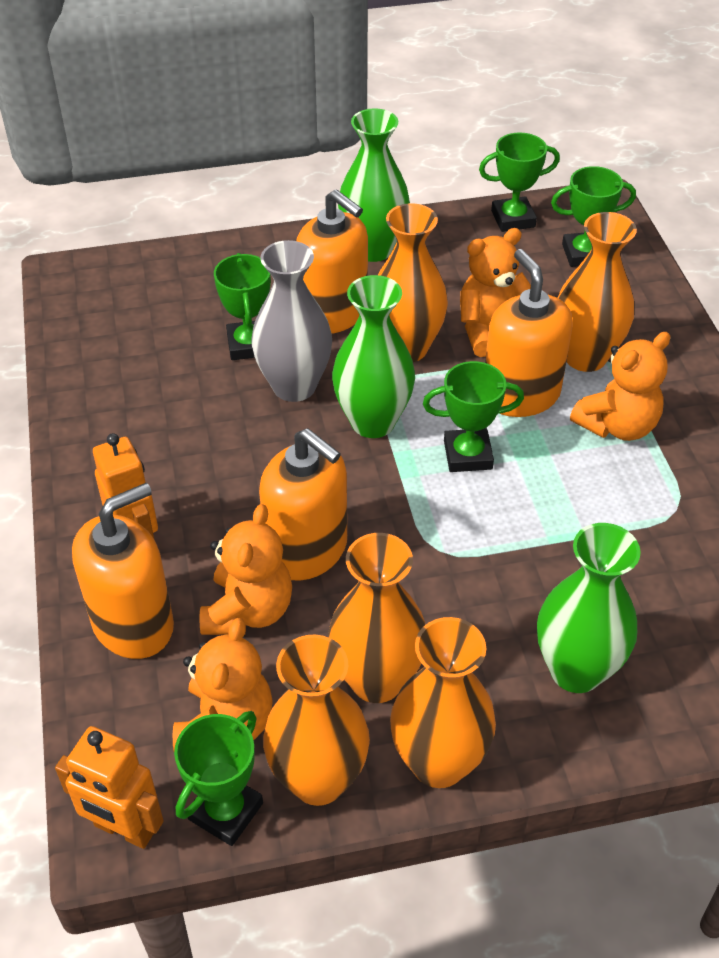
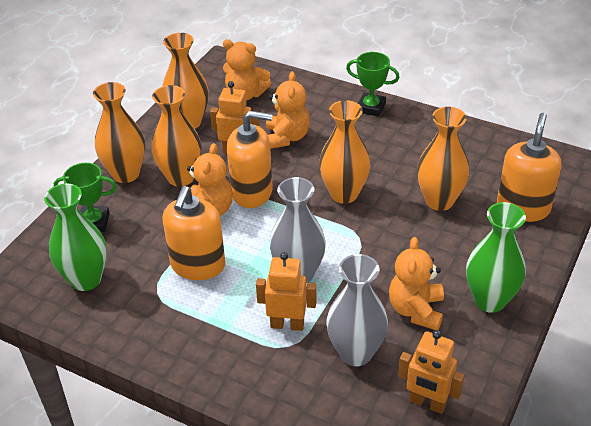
green trophy: [174,711,263,846] [214,253,271,360] [423,361,524,472] [479,132,560,232] [551,166,636,267] = 5 -> [54,163,117,232] [346,52,400,117] = 2
green vase: [332,275,415,438] [338,108,410,262] [537,523,641,693] = 3 -> [44,184,107,291] [466,202,526,313] = 2
grey vase: [252,240,332,402] = 1 -> [269,177,326,283] [326,254,388,366] = 2
orange robot: [55,726,164,849] [93,433,158,538] = 2 -> [210,81,260,154] [256,252,316,331] [398,330,465,414] = 3
orange soap dispenser: [72,483,174,659] [259,428,347,581] [296,189,368,334] [485,249,573,417] = 4 -> [162,186,225,280] [227,110,273,208] [497,113,561,222] = 3

